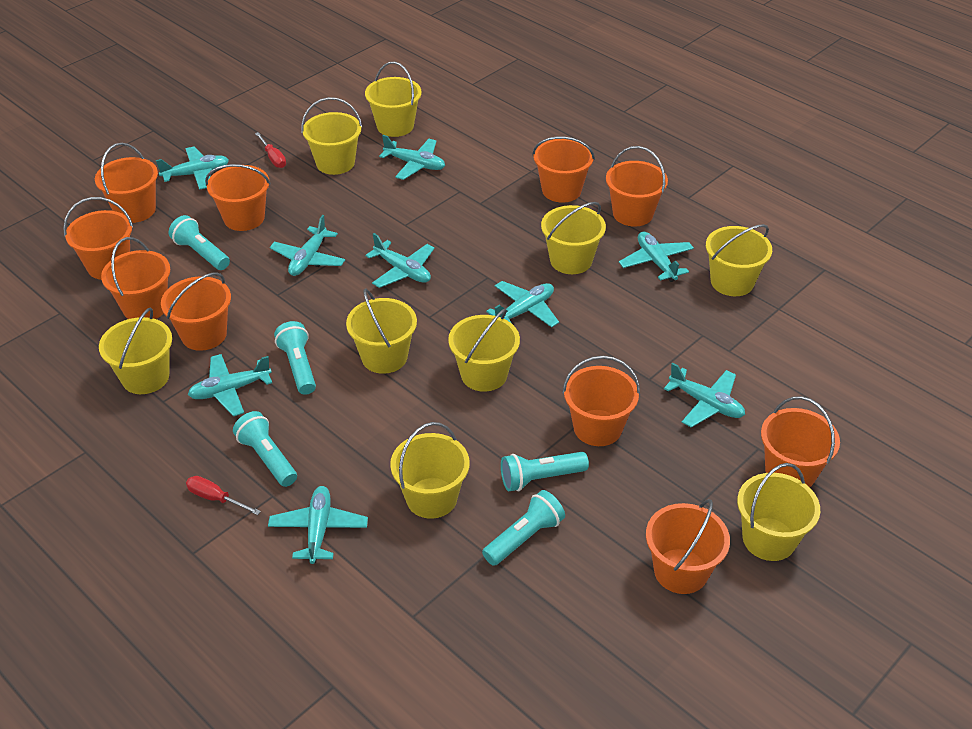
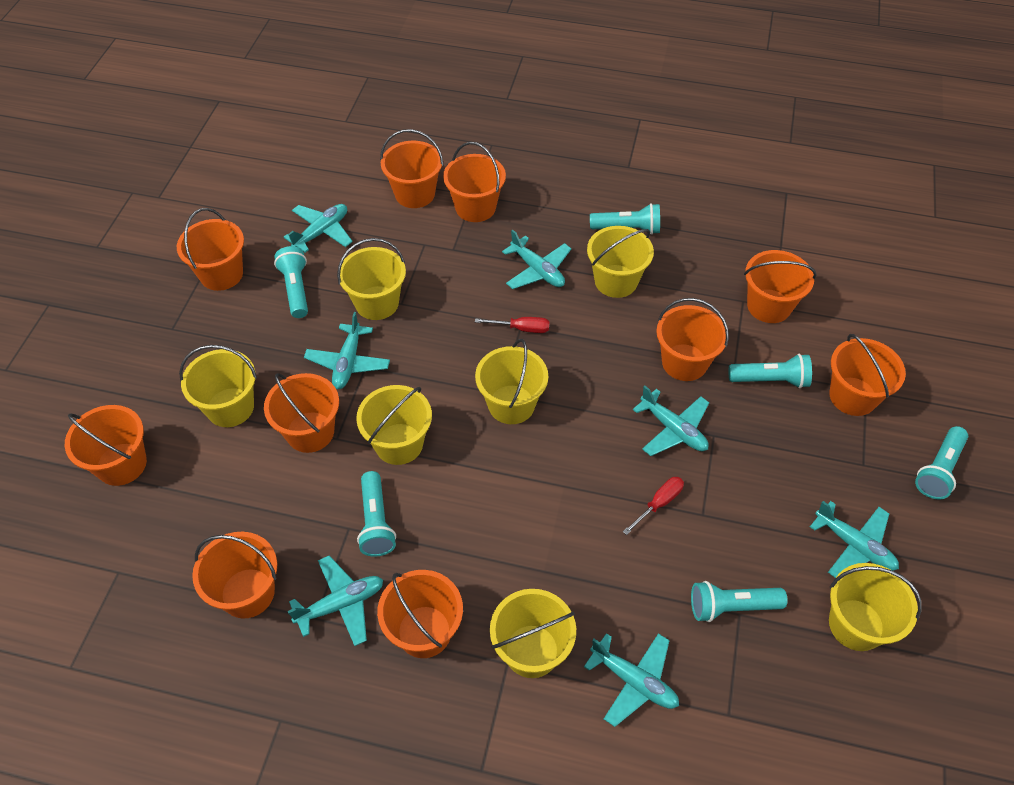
turquoise flashlight: [169,215,230,270] [233,411,297,487] [274,321,316,395] [482,490,565,566] [501,452,589,491] = 5 -> [274,246,308,318] [357,471,396,557] [590,203,660,235] [691,581,788,622] [729,354,812,388] [915,426,968,499] = 6
turquoise plane: [156,147,229,190] [188,354,272,416] [268,486,368,564] [270,215,345,276] [365,233,435,288] [379,135,445,180] [486,281,559,327] [619,232,694,282] [664,363,745,428] = 9 -> [284,204,353,253] [288,555,383,646] [304,312,390,389] [502,230,572,289] [584,633,679,727] [633,386,709,456] [810,501,899,578] = 7
yellow bucket: [99,308,172,394] [301,97,362,175] [346,288,417,374] [365,62,422,137] [390,422,469,519] [448,309,520,392] [541,202,606,274] [706,224,772,296] [737,463,820,561] = 9 -> [179,345,257,427] [337,238,406,320] [356,385,432,465] [475,339,548,424] [490,589,576,678] [587,226,654,298] [829,563,921,651] = 7

